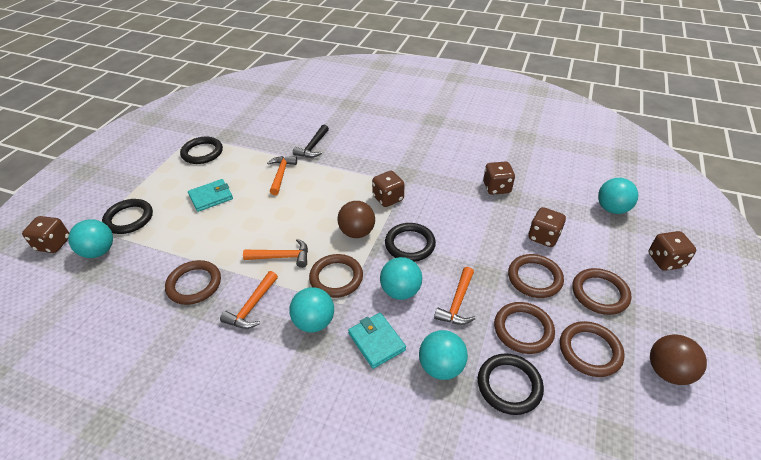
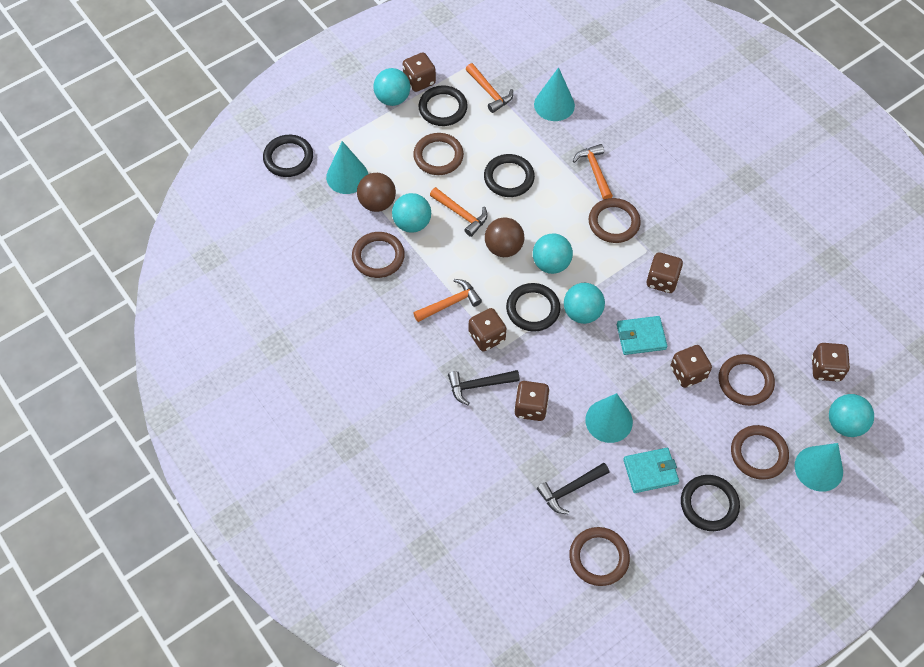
black hammer: [293,124,329,158] = 1 -> [448,370,520,405] [537,463,610,514] = 2
black ring: [102,199,153,234] [180,137,223,164] [385,223,436,262] [478,353,544,415] = 4 -> [263,135,313,177] [418,85,468,126] [484,154,535,197] [506,283,560,331] [681,475,740,531] = 5
brown dice: [22,216,69,253] [372,171,404,207] [483,161,515,195] [528,207,566,247] [649,231,696,271] = 5 -> [403,52,436,92] [469,308,506,351] [514,381,550,421] [647,252,683,293] [671,345,712,388] [811,343,850,382] = 6
turquoise cone: none = 0 -> [326,141,368,194] [534,67,575,121] [585,393,633,443] [794,443,843,492] = 4

